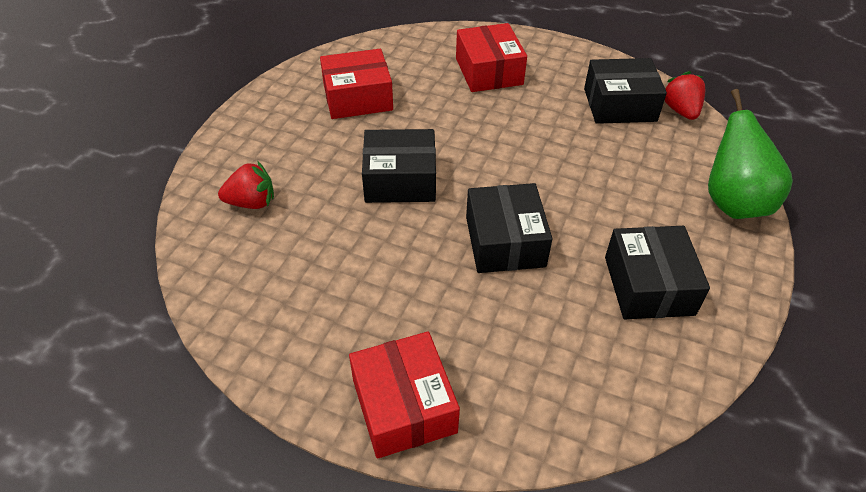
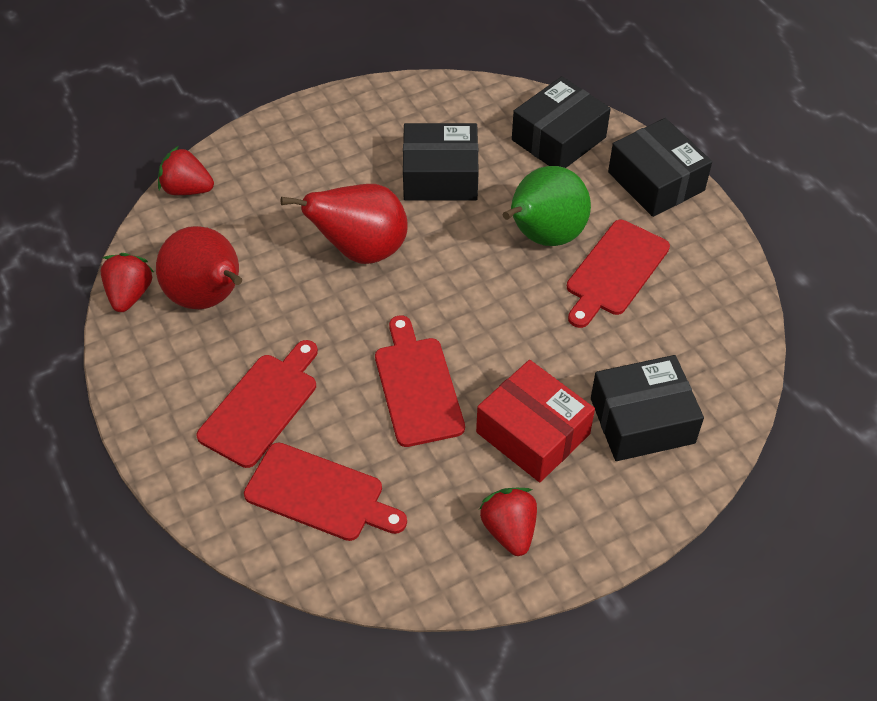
red box: [320,49,393,119] [349,332,460,459] [456,23,527,92] = 3 -> [476,360,595,482] = 1
red cutting board: none = 0 -> [196,340,318,468] [244,442,407,541] [375,315,465,447] [567,220,670,328] = 4
red pear: none = 0 -> [156,226,242,309] [281,184,408,264] = 2
red strawberry: [218,161,274,209] [665,71,705,120] = 2 -> [101,253,154,312] [158,146,214,195] [479,488,537,556] = 3

